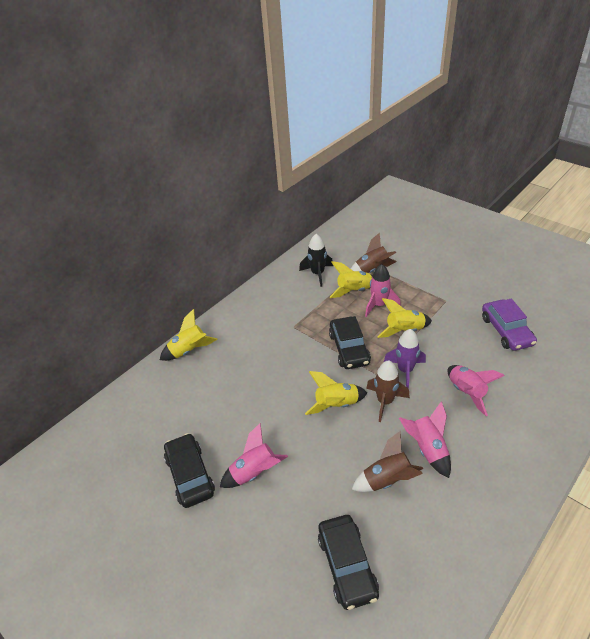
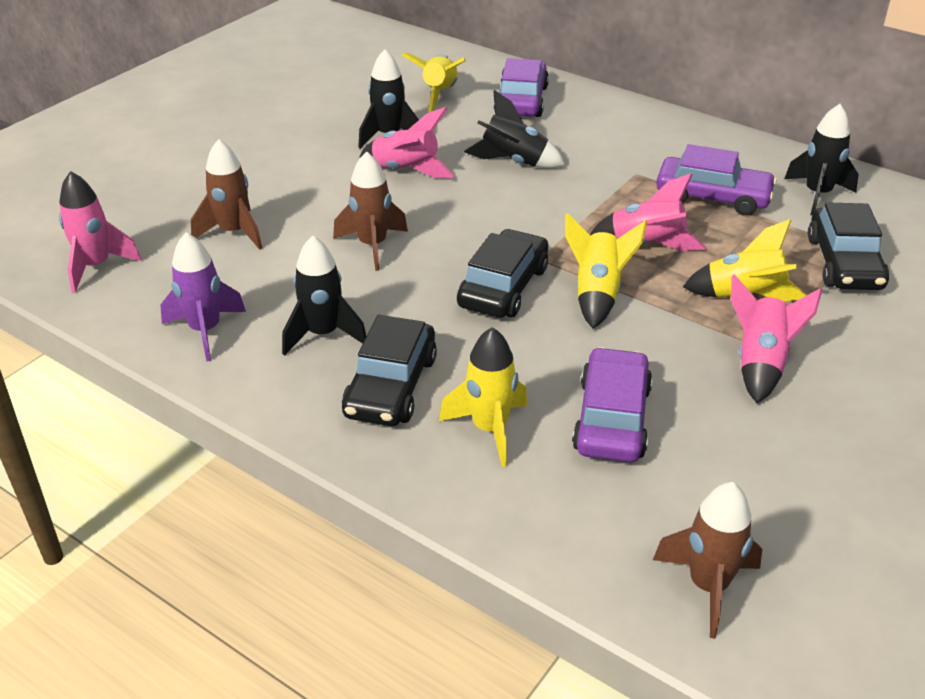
black rocket: [299,234,333,287] = 1 -> [282,236,367,356] [358,49,419,149] [464,90,565,168] [784,104,859,215] = 4
purple car: [482,298,537,351] = 1 -> [494,58,549,117] [572,347,653,462] [656,144,777,216] = 3

